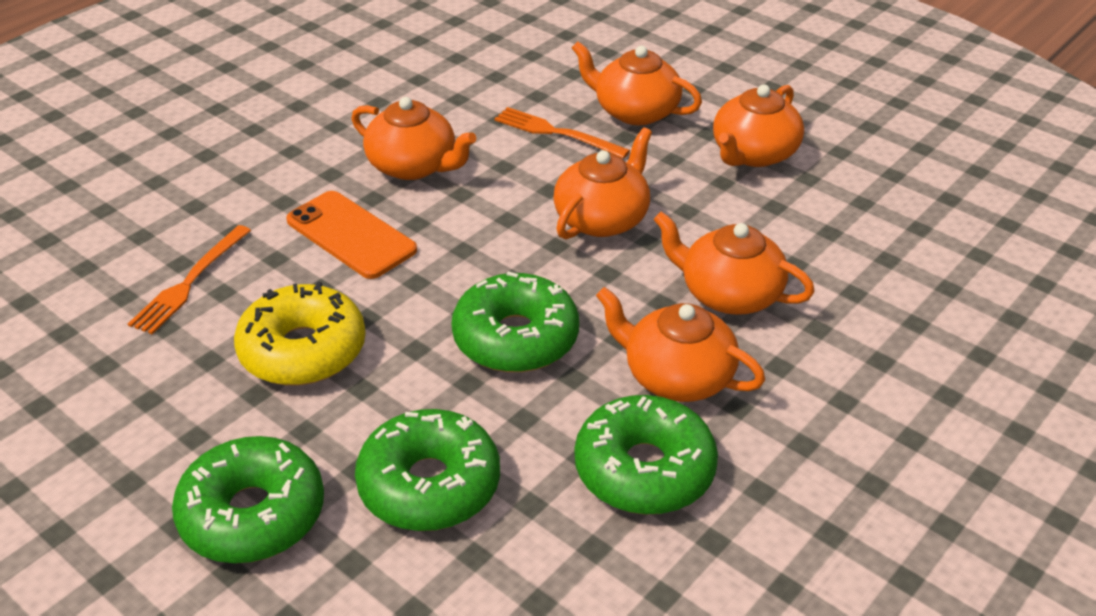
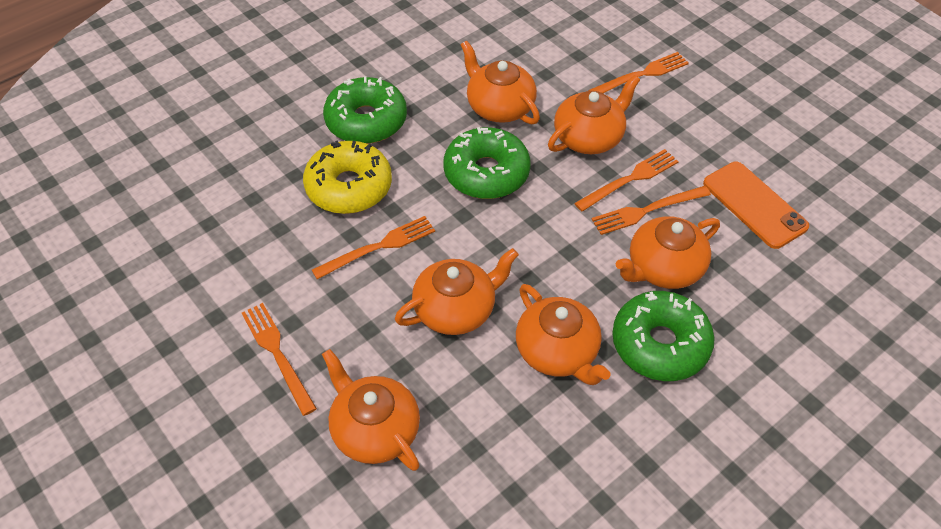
green donut: [172,436,324,563] [355,409,500,531] [452,271,579,372] [575,395,718,515] = 4 -> [323,76,407,144] [443,127,531,199] [612,291,715,381] = 3
orange fork: [128,225,251,334] [494,107,630,159] = 2 -> [242,303,317,416] [312,216,435,279] [574,149,679,212] [588,52,689,93] [592,186,711,235] = 5

